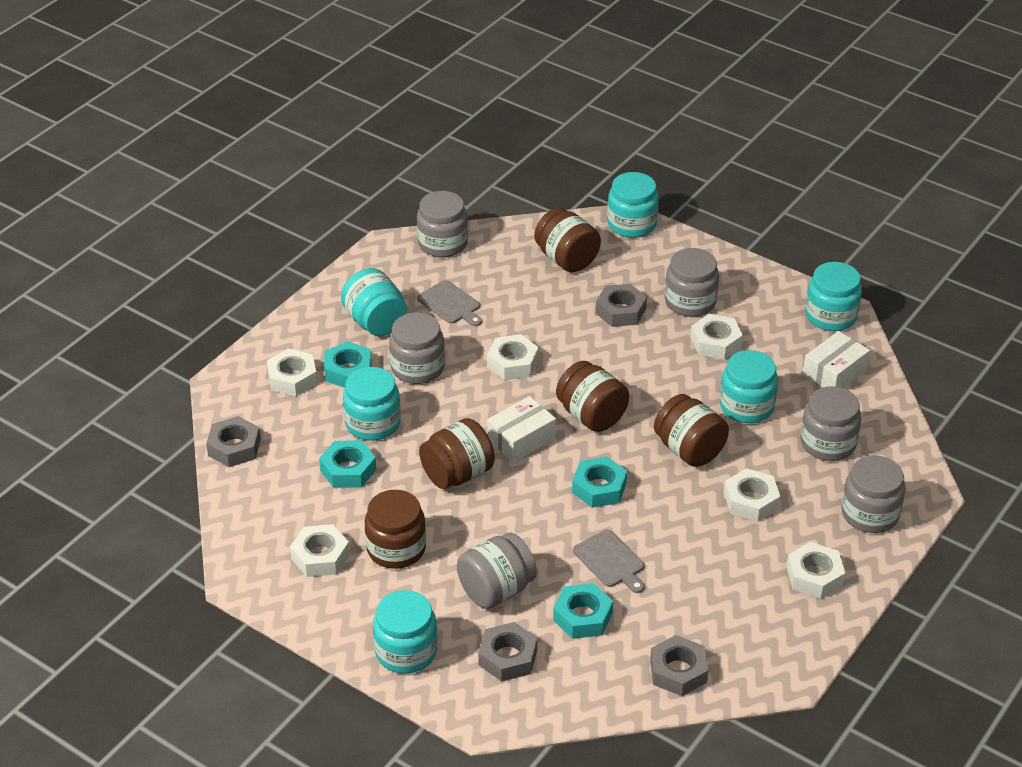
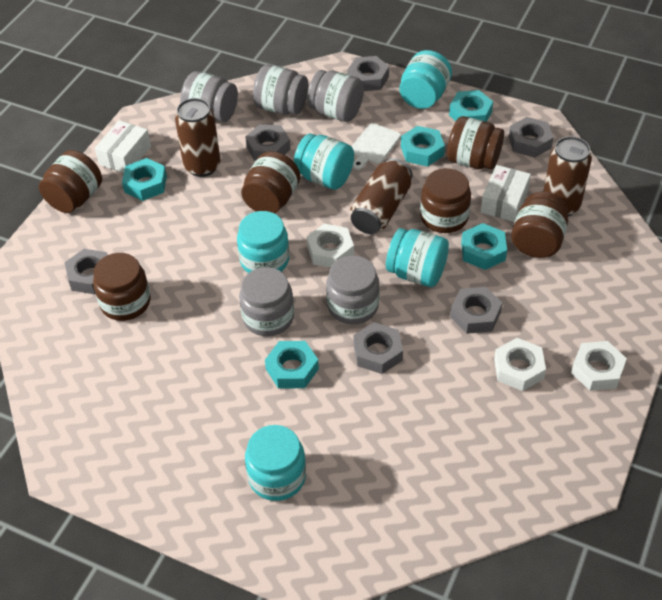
brown can: none = 0 -> [175,98,220,177] [350,158,412,234] [543,136,592,216] = 3
brown jar: [365,490,426,569] [419,418,495,489] [534,208,601,272] [556,361,629,432] [654,394,729,467] = 5 -> [39,150,102,213] [93,253,150,321] [241,151,300,214] [420,168,471,233] [447,116,504,170] [511,192,568,258] = 6
grey cutting board: [417,280,482,326] [573,530,644,593] = 2 -> none = 0
grey jar: [389,312,445,384] [417,191,468,257] [457,533,537,609] [665,248,719,317] [801,386,861,461] [841,455,905,533] = 6 -> [180,71,238,122] [239,267,294,336] [253,65,308,115] [307,70,364,122] [326,256,380,324] = 5
grey nut: [206,416,261,467] [478,622,537,682] [596,284,647,327] [650,635,708,696] = 4 -> [65,249,108,294] [245,124,291,161] [347,56,389,91] [353,322,403,374] [450,287,502,334] [509,117,554,158] = 6
turquoise jar: [341,268,407,336] [343,367,401,441] [373,590,437,674] [607,172,659,238] [720,350,778,423] [805,262,862,331] = 6 -> [237,211,289,273] [245,425,306,501] [294,134,354,190] [386,228,449,287] [399,50,452,109] = 5
turquoise nut: [319,440,376,488] [324,341,371,388] [553,583,613,639] [572,456,627,508] = 4 -> [122,158,167,201] [265,341,319,389] [401,126,445,167] [449,90,493,122] [461,223,507,270] = 5
white cutting board: none = 0 -> [352,123,401,170] = 1
white nut: [267,349,317,396] [290,524,350,577] [487,334,539,380] [690,314,743,360] [724,468,780,522] [787,542,845,599] = 6 -> [307,224,354,268] [494,338,546,391] [571,341,627,391] = 3

